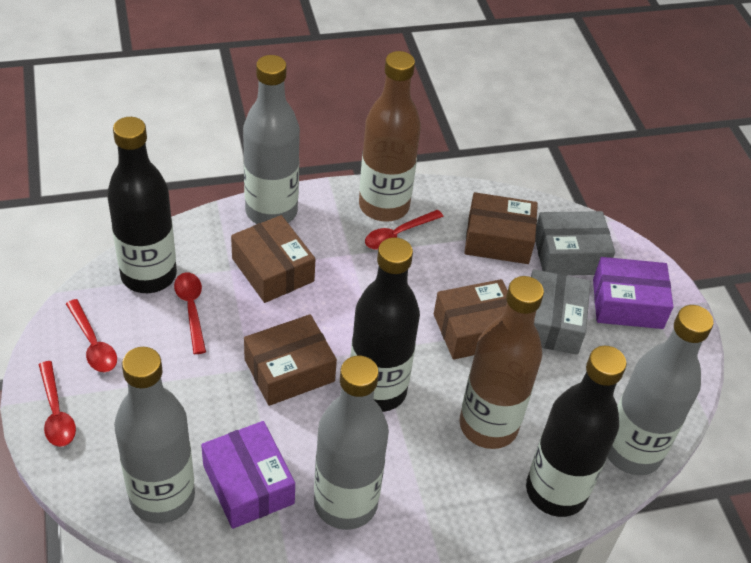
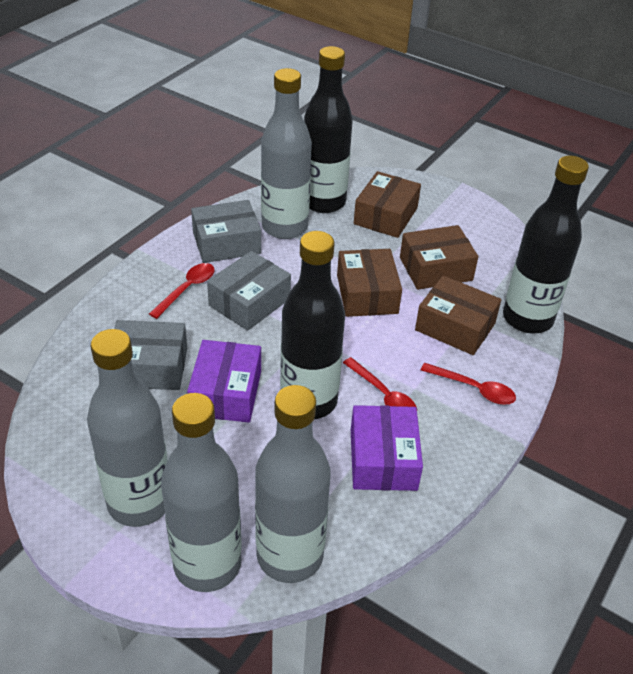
brown bottle: [359,51,421,222] [460,276,544,449] = 2 -> none = 0
grey box: [531,269,591,355] [535,211,615,276] = 2 -> [114,320,187,390] [191,200,261,263] [207,251,291,331] = 3
red spoon: [39,361,76,447] [66,299,117,372] [174,272,206,354] [365,210,443,250] = 4 -> [149,263,215,319] [343,357,417,408] [421,363,516,405] = 3

